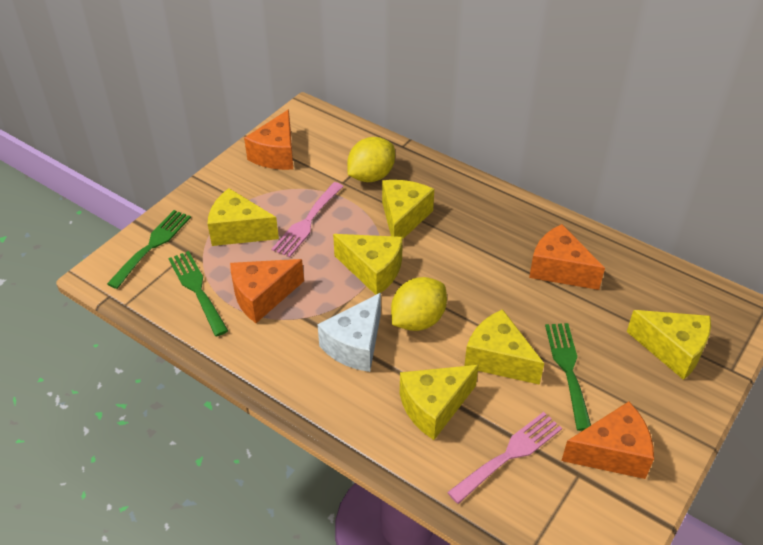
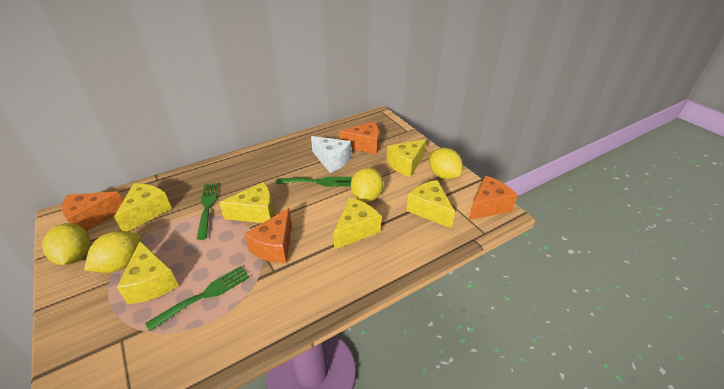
pink fork: [272,182,344,258] [447,412,562,504] = 2 -> none = 0
yellow lemon: [347,137,395,182] [391,277,447,331] = 2 -> [42,223,90,265] [84,231,141,273] [351,167,383,202] [429,148,463,180] = 4

